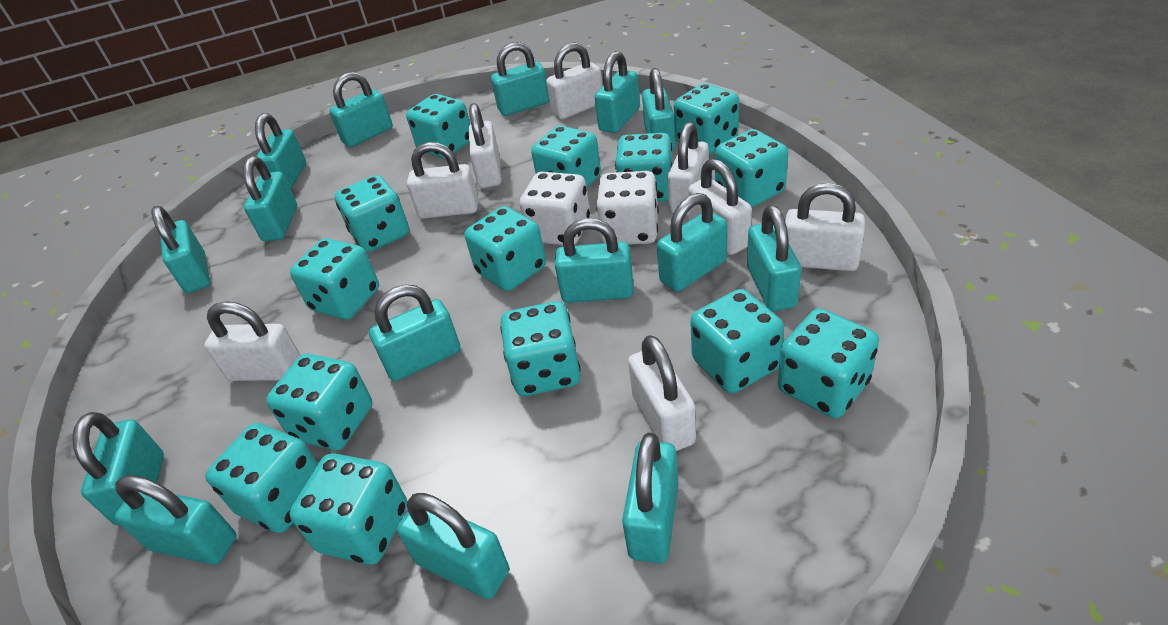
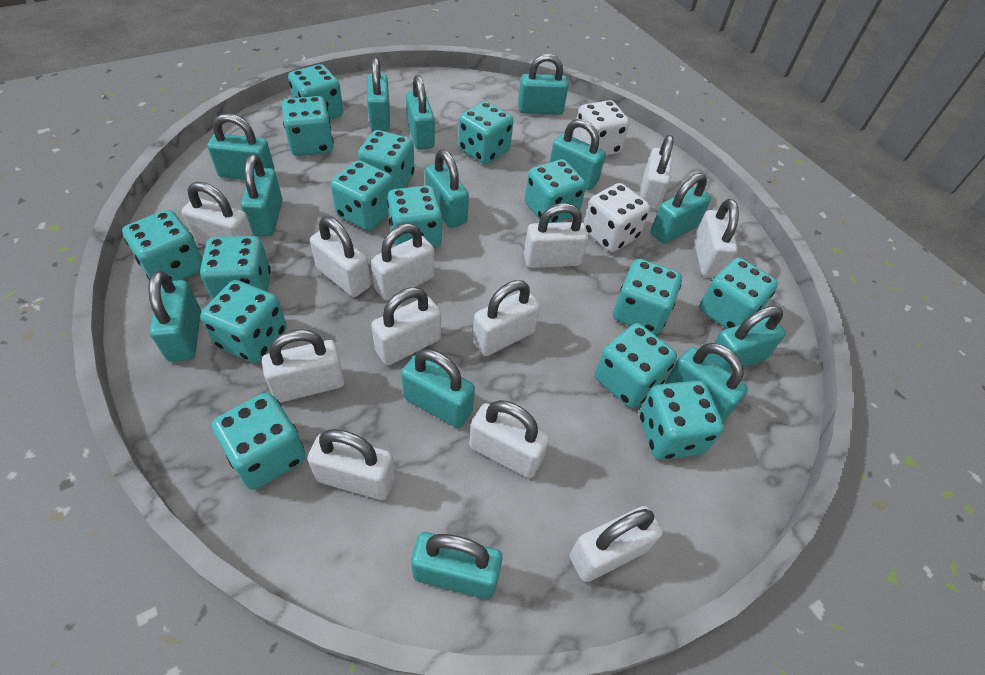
turquoise dice: [205,423,318,533] [266,354,372,450] [290,238,379,320] [290,453,407,565] [335,175,409,252] [406,94,470,158] [465,206,546,291] [500,301,581,396] [531,125,601,188] [615,133,672,202] [674,83,739,154] [690,289,784,393] [715,129,788,208] [778,308,879,418] = 14 -> [122,210,203,281] [200,236,271,300] [200,280,287,363] [212,392,306,490] [282,96,334,156] [288,64,344,119] [331,160,394,231] [358,130,415,189] [387,185,443,248] [458,101,513,164] [525,159,586,223] [595,323,677,408] [613,259,682,334] [639,381,724,460] [699,258,778,329] = 15
turquoise padlock: [72,412,164,526] [115,475,237,565] [151,206,210,293] [243,156,297,241] [255,113,306,189] [329,72,393,147] [369,285,460,381] [397,493,509,599] [491,42,549,116] [555,218,634,303] [595,51,640,133] [622,433,678,563] [642,68,676,151] [657,193,727,292] [747,205,801,311] = 15 -> [148,271,201,362] [207,113,274,180] [241,154,283,236] [367,57,390,131] [401,349,475,428] [406,75,435,150] [411,532,502,599] [425,149,469,228] [518,53,568,115] [550,119,606,190] [651,173,711,244] [665,343,748,422] [707,306,786,372] = 13
white padlock: [204,301,301,381] [407,142,479,219] [469,103,502,188] [546,42,603,120] [628,335,696,451] [667,122,709,215] [688,159,752,255] [785,183,865,271] = 8 -> [182,182,254,245] [262,329,345,403] [308,429,395,500] [310,216,371,297] [370,223,434,300] [371,287,441,365] [469,400,549,478] [472,280,540,356] [524,203,589,268] [570,506,663,582] [640,135,673,210] [694,199,739,277] = 12

